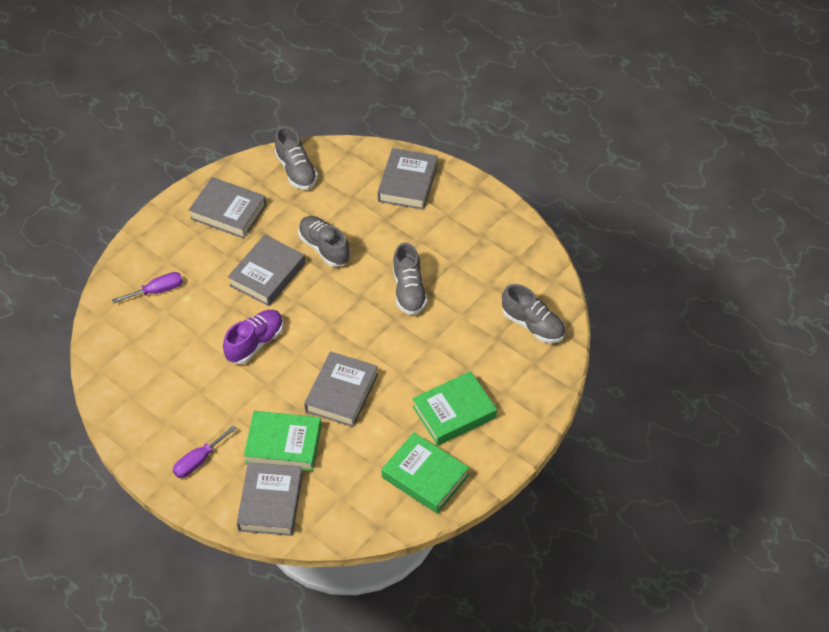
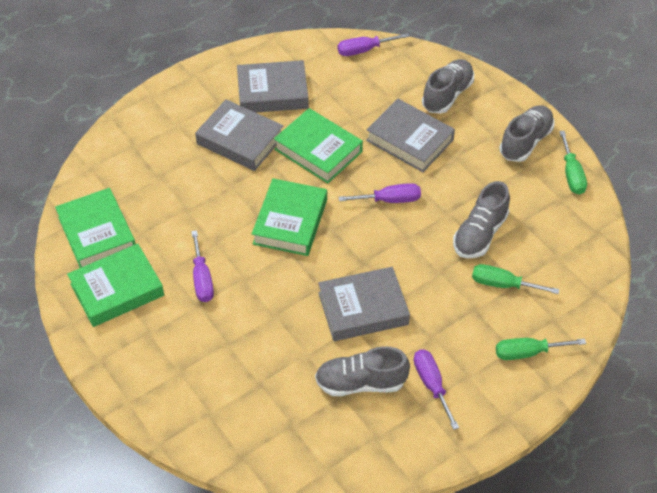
green book: [244,411,322,471] [381,432,469,513] [412,371,497,446] = 3 -> [55,188,136,268] [67,243,164,327] [252,178,327,256] [274,108,363,184] = 4
green screwdriver: none = 0 -> [472,264,559,294] [496,338,586,360] [559,131,587,195] = 3
grey book: [189,177,267,239] [228,235,305,306] [237,462,303,536] [304,351,378,427] [377,148,438,210] = 5 -> [195,99,284,171] [237,60,309,113] [318,267,410,341] [366,99,455,172] = 4
purple screwdriver: [112,272,183,303] [173,425,237,478] = 2 -> [191,230,214,302] [337,33,410,56] [339,183,421,203] [414,349,459,430] = 4
purple shoe: [223,310,283,364] = 1 -> none = 0

